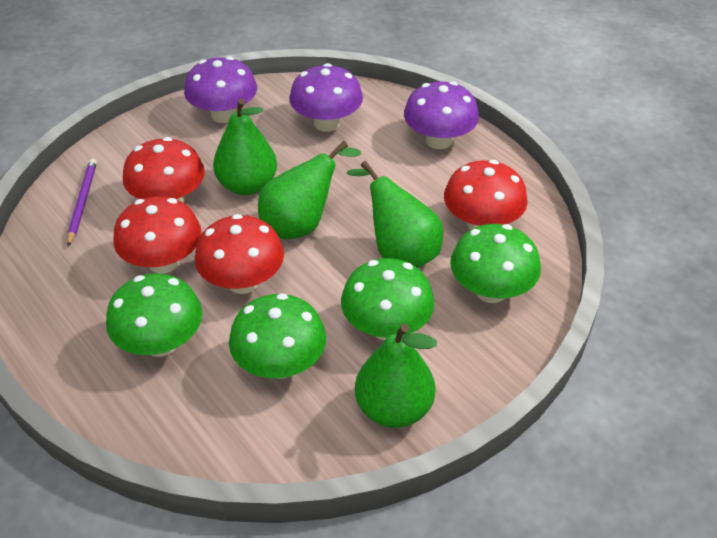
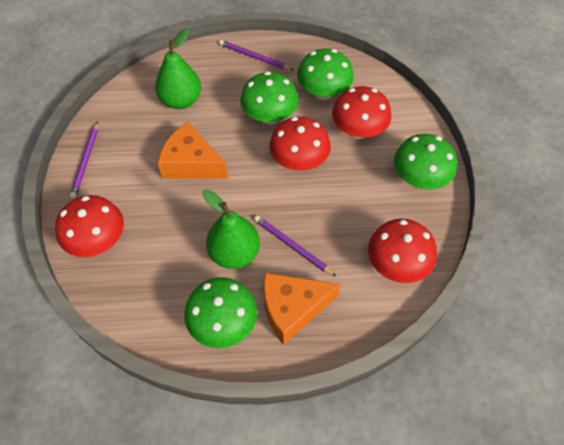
green pear: [213,98,277,195] [258,141,361,240] [347,161,443,268] [355,324,437,428] = 4 -> [155,28,201,109] [202,189,260,269] = 2
orange cheese: none = 0 -> [158,122,228,179] [263,273,341,345] = 2
purple mushroom: [184,56,257,123] [289,63,363,132] [404,81,479,149] = 3 -> none = 0
purple pencil: [67,158,97,246] = 1 -> [70,121,98,198] [219,40,294,70] [254,215,336,276] = 3

